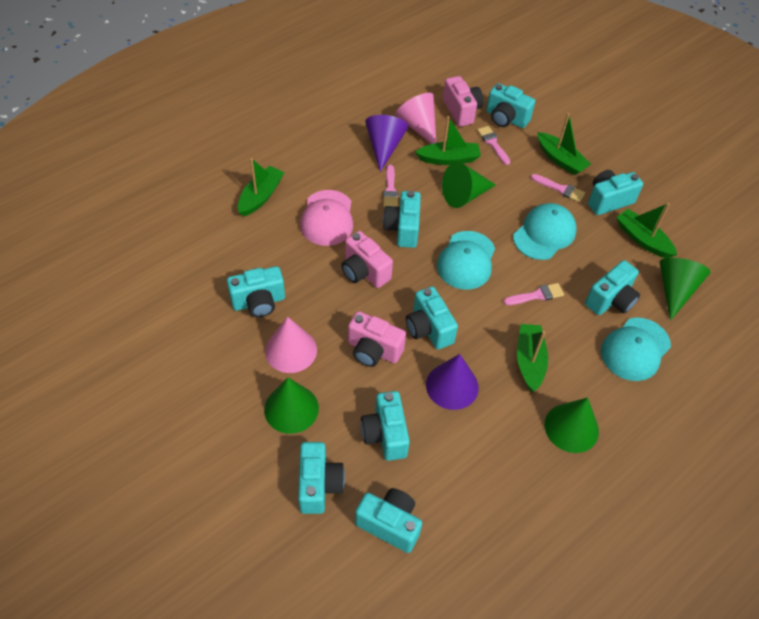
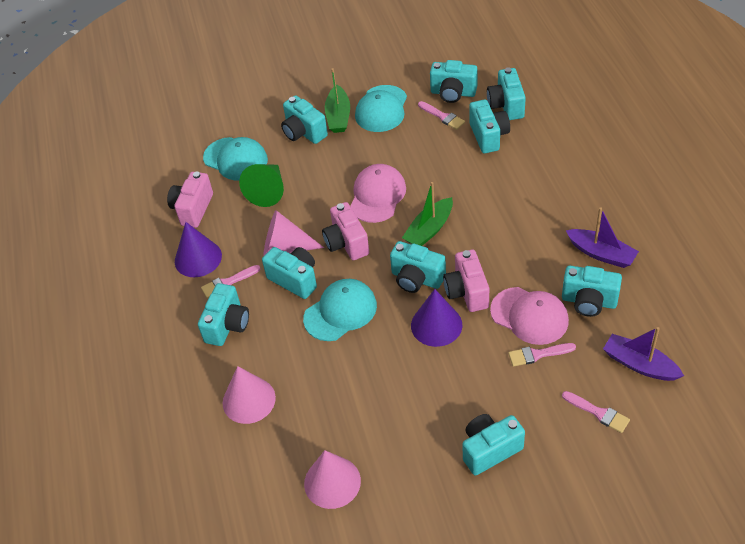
green boat: [238,158,285,216] [415,116,481,165] [517,324,548,392] [537,113,591,175] [616,203,677,258] = 5 -> [325,68,350,133] [402,182,453,246] = 2
green cone: [264,378,319,434] [442,162,496,208] [545,398,599,453] [660,258,710,321] = 4 -> [239,164,284,207] = 1
pink cap: [300,190,353,246] = 1 -> [350,164,406,223] [490,287,569,345] = 2
pink cone: [265,317,317,373] [396,93,436,144] = 2 -> [223,366,276,424] [263,210,324,256] [304,450,361,509] = 3
purple boat: none = 0 -> [566,207,639,268] [603,327,684,381] = 2

